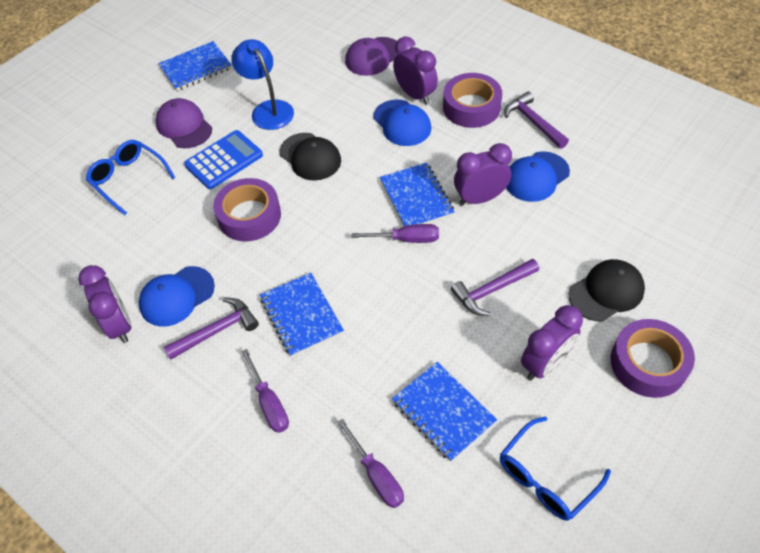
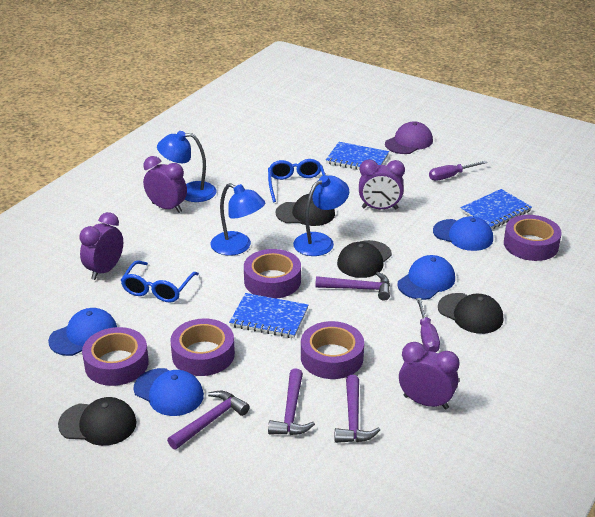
black cap: [280,133,341,181] [569,259,645,322] = 2 -> [58,397,137,446] [275,194,335,226] [337,240,392,278] [438,293,503,334] = 4
blue calculator: [184,130,263,189] = 1 -> none = 0
blue cap: [139,266,215,327] [373,100,431,146] [506,151,570,202] = 3 -> [48,308,117,356] [133,368,204,416] [397,255,455,300] [433,216,493,251] = 4
blue lamp: [231,39,294,130] = 1 -> [157,131,217,202] [211,183,265,256] [293,175,349,256] = 3
blue notebook: [158,41,232,91] [260,273,344,357] [380,163,454,226] [392,362,497,462] = 4 -> [229,293,308,338] [326,142,389,170] [460,189,532,229] = 3
purple cap: [155,98,212,148] [345,37,401,76] = 2 -> [385,121,433,154] = 1
purple hammer: [164,298,259,360] [451,259,539,316] [504,91,569,149] = 3 -> [167,391,250,450] [268,368,315,435] [315,272,390,301] [335,375,380,443] = 4
purple screwdriver: [241,349,289,433] [337,419,404,508] [352,224,439,243] = 3 -> [416,298,440,352] [429,161,487,181] = 2
purple tape: [213,178,281,241] [443,73,502,128] [611,319,695,398] = 3 -> [82,327,149,386] [170,318,235,376] [244,249,301,299] [301,321,364,379] [504,215,562,261] = 5

